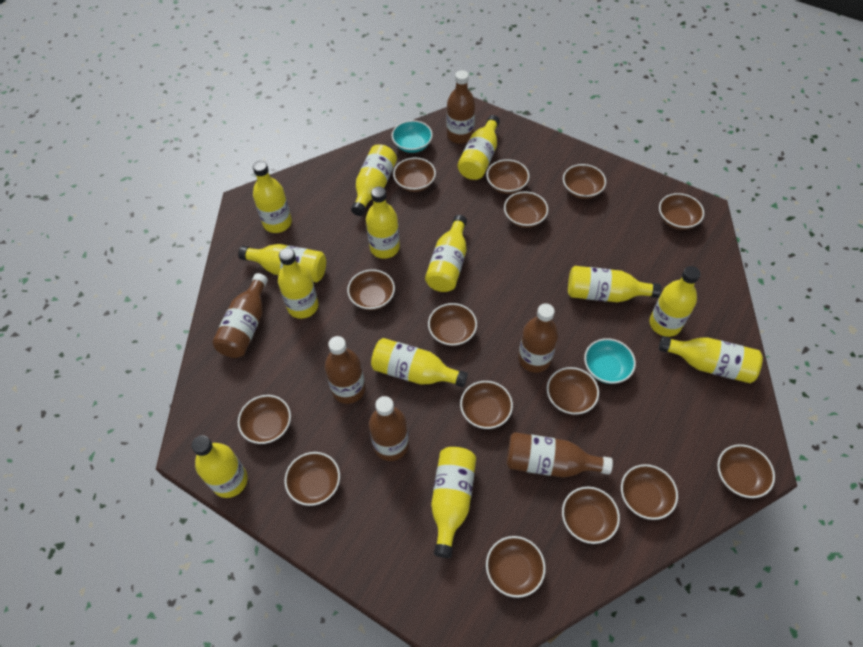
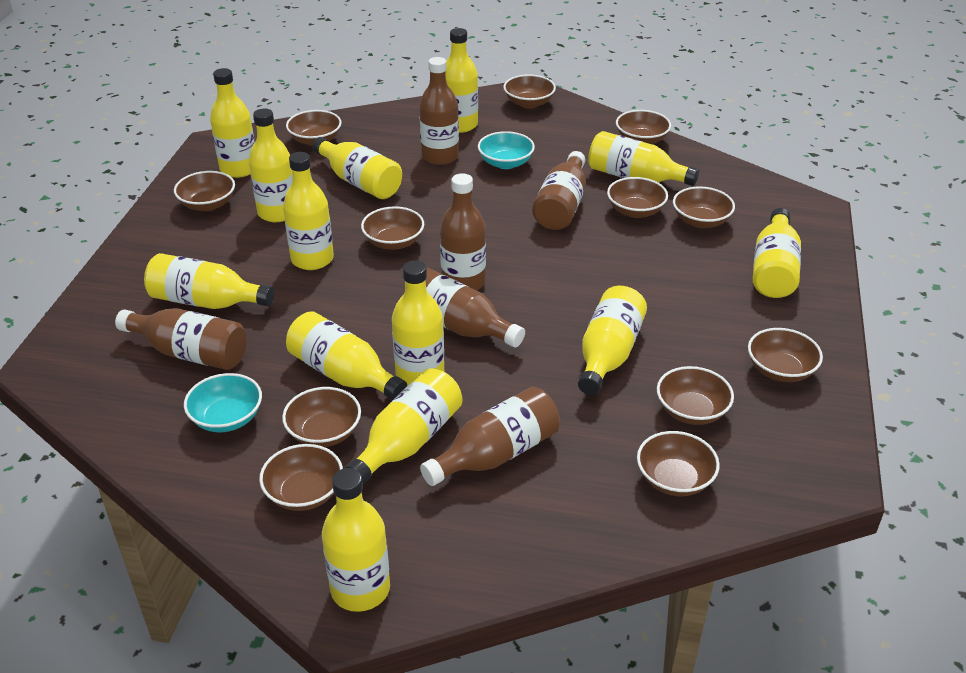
brown bowl: [238,395,291,444] [284,452,340,506] [347,269,395,310] [393,158,436,192] [428,303,477,346] [460,381,513,429] [486,536,546,598] [487,159,529,194] [504,191,548,228] [547,367,599,415] [562,487,620,544] [563,164,606,199] [621,464,678,520] [659,193,704,230] [717,444,775,498] = 15 -> [174,171,235,211] [259,444,343,511] [282,387,361,447] [286,110,342,146] [361,206,424,250] [503,74,556,108] [607,177,668,218] [616,110,671,144] [637,431,720,496] [657,366,734,425] [673,186,735,228] [748,328,823,382] = 12

